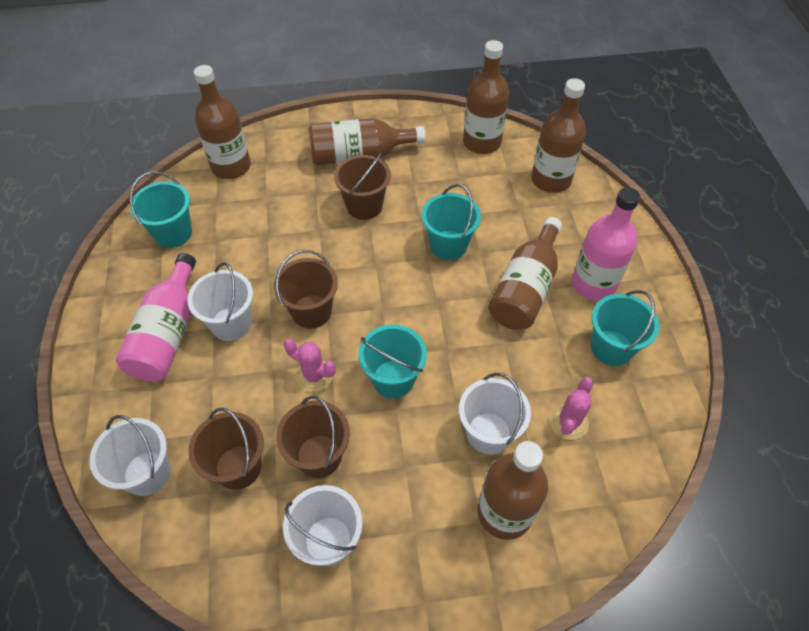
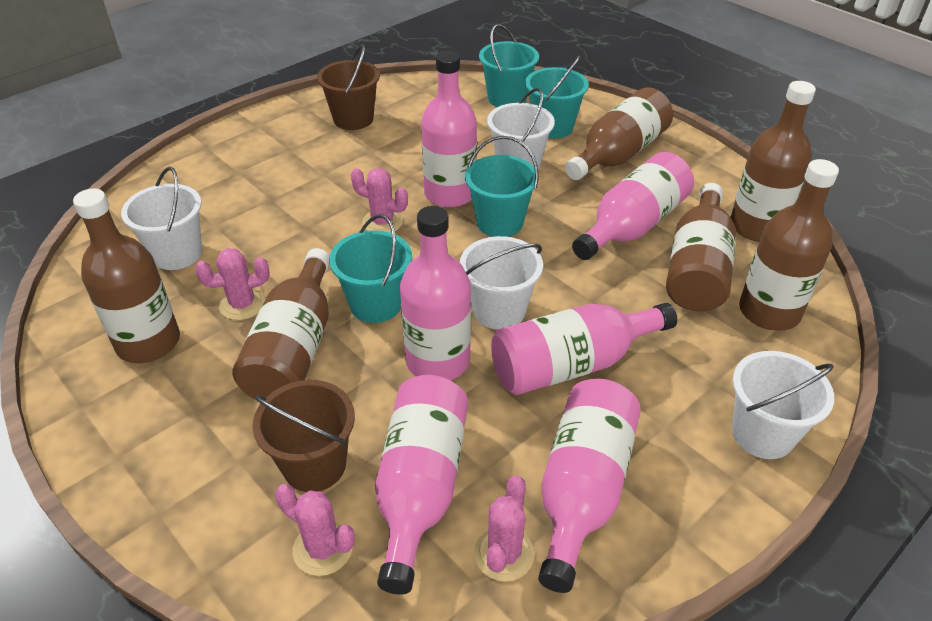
brown bucket: [188,407,264,490] [274,250,338,329] [276,396,350,478] [334,152,391,220] = 4 -> [253,380,355,492] [317,44,380,130] = 2
pink bottle: [116,253,196,381] [572,187,640,301] = 2 -> [375,375,468,595] [400,206,471,380] [421,51,477,208] [491,303,677,395] [538,379,641,593] [572,152,694,260] = 6
pink cactus: [284,339,336,392] [550,377,593,440] = 2 -> [195,248,270,320] [275,484,355,576] [351,168,408,233] [474,475,534,582] = 4

